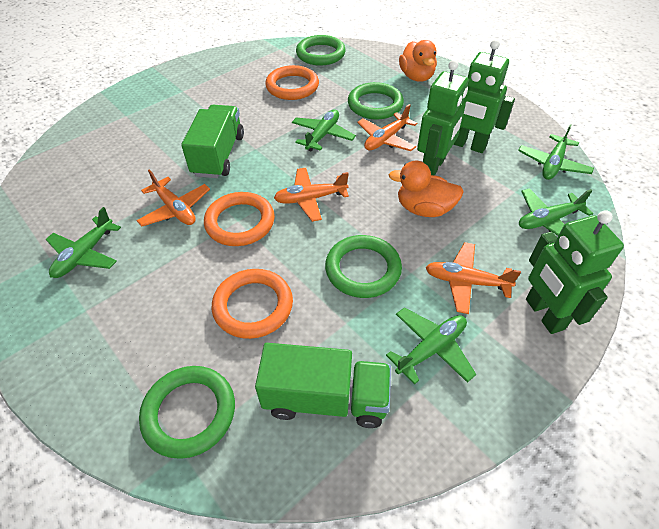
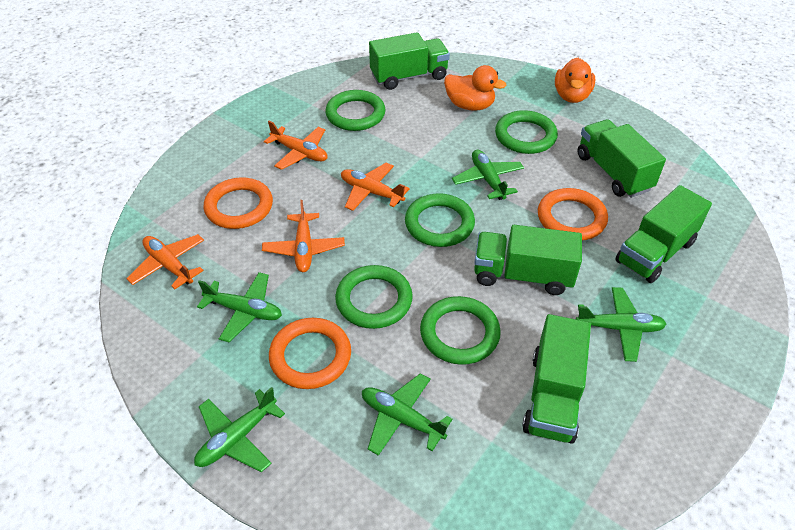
green ring: [139,366,235,459] [296,35,346,66] [325,235,402,298] [348,82,404,119] = 4 -> [325,90,385,131] [335,265,413,329] [405,193,475,247] [420,296,501,365] [495,110,558,154] = 5
green robot: [417,60,468,175] [453,40,515,153] [526,210,624,334] = 3 -> none = 0
green truck: [181,105,244,178] [255,343,391,428] = 2 -> [369,32,450,90] [474,225,582,295] [522,314,591,444] [578,119,666,198] [615,185,712,283] = 5

